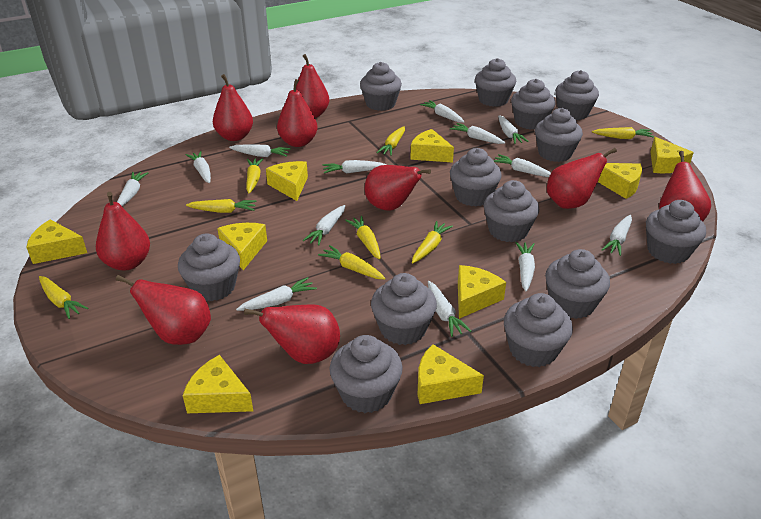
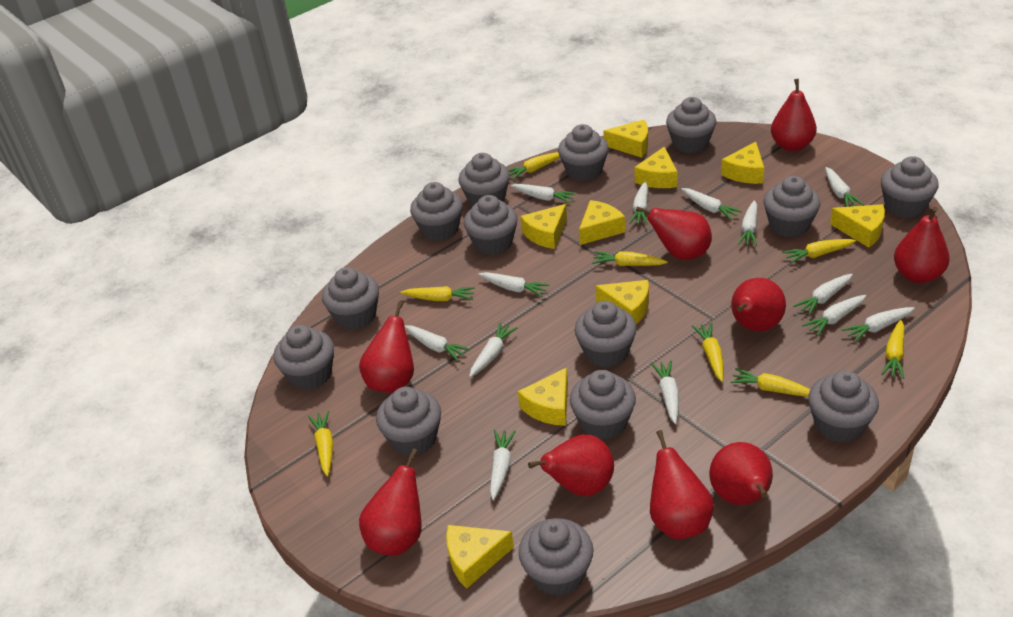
grey cupcake: [178,233,240,301] [329,335,403,413] [360,62,402,111] [371,273,437,345] [450,148,502,206] [475,58,516,107] [484,180,539,242] [504,293,573,367] [511,79,555,130] [535,108,583,162] [545,249,610,319] [555,70,599,120] [646,200,706,264] = 13 -> [273,325,334,390] [322,267,379,330] [376,387,441,456] [410,182,463,241] [458,153,510,207] [464,195,518,255] [518,518,593,596] [558,124,608,181] [570,370,636,440] [575,301,637,367] [666,97,716,153] [763,176,820,237] [808,371,879,443] [881,156,939,218] = 14

